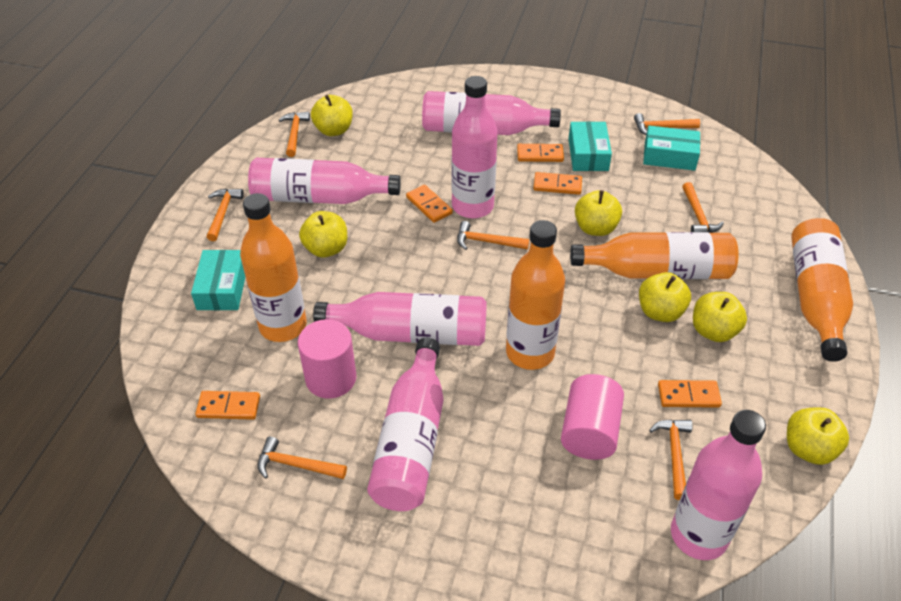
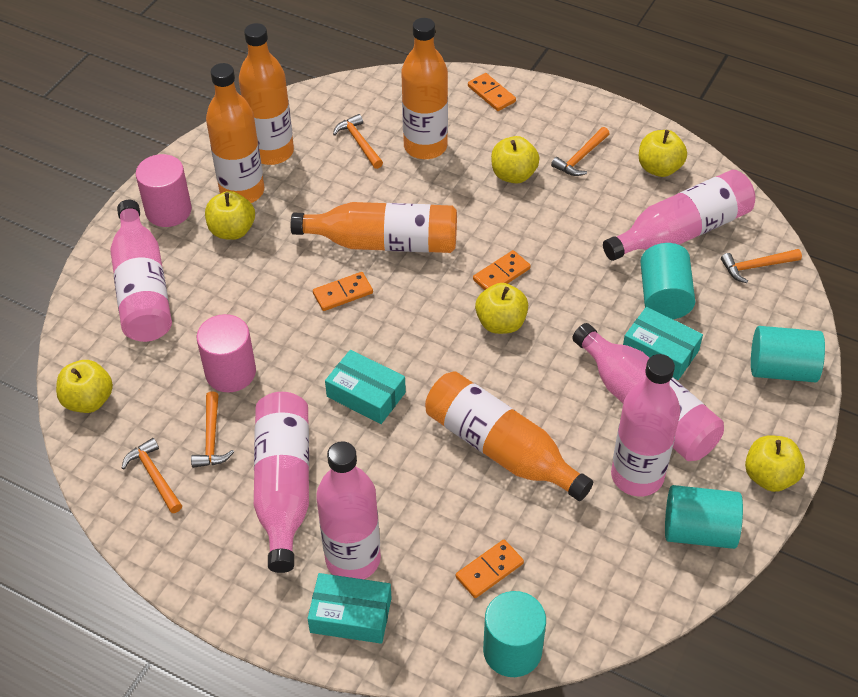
orange bottle: [240,193,307,342] [506,220,565,370] [570,232,738,279] [791,218,853,362] = 4 -> [206,63,264,203] [239,23,294,165] [291,202,457,253] [401,18,448,159] [425,371,593,501] = 5
orange domino: [195,391,260,420] [406,185,453,223] [517,144,564,162] [533,172,582,195] [658,380,722,408] = 5 -> [313,272,373,311] [456,540,524,598] [468,73,516,111] [473,250,531,290] = 4
orange hammer: [207,189,244,241] [258,437,347,479] [279,112,310,157] [457,221,529,250] [634,113,700,135] [649,420,693,500] [682,182,724,233] = 7 -> [122,438,182,513] [191,391,234,468] [333,114,383,169] [551,127,610,176] [721,249,802,283] = 5
turquoise cylinder: none = 0 -> [483,591,546,677] [640,243,695,319] [665,485,743,549] [751,326,825,383] = 4

